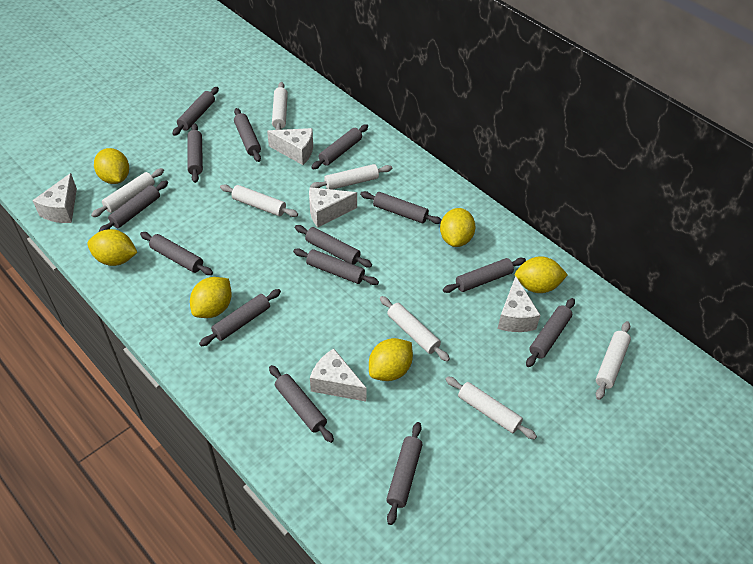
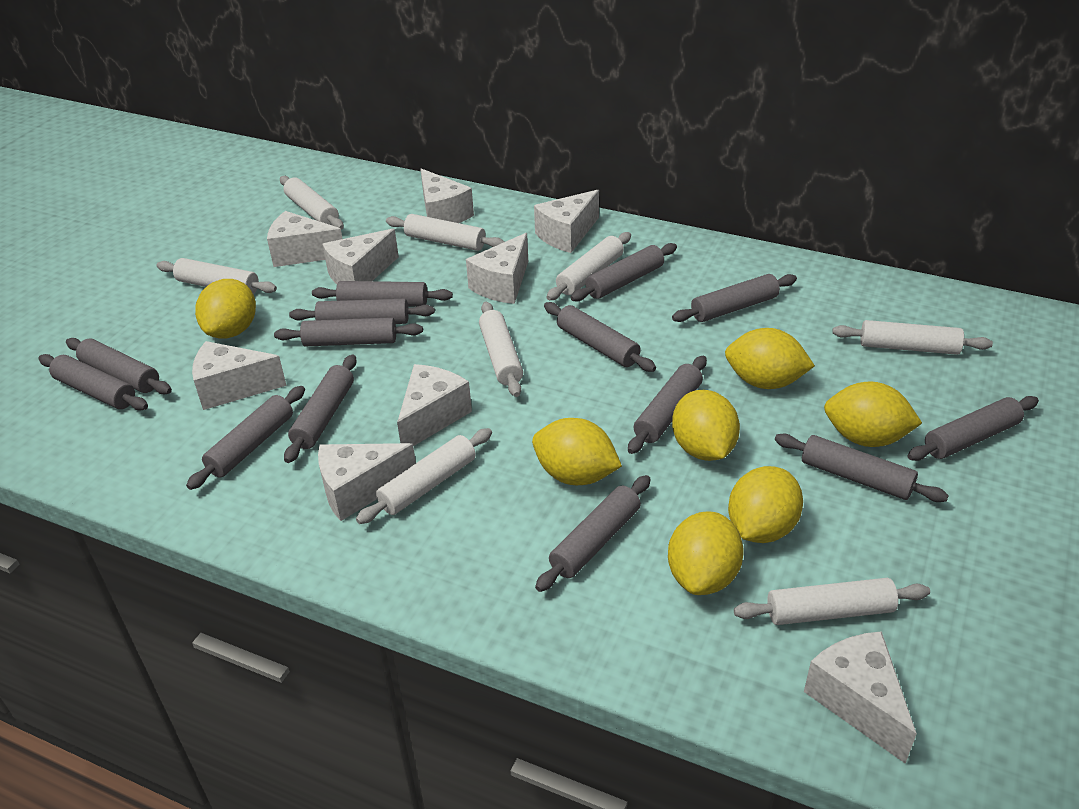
white cheese: [32,173,77,223] [267,128,313,165] [309,187,357,228] [310,348,367,402] [498,276,541,332] = 5 -> [192,341,287,410] [267,211,343,267] [318,443,416,521] [322,229,399,284] [397,364,472,446] [420,168,474,223] [466,233,528,304] [534,190,599,253] [804,631,917,764] = 9
white rolling pin: [91,168,164,217] [220,184,298,217] [272,82,288,130] [310,164,392,190] [380,296,450,362] [445,376,537,440] [596,321,631,400] = 7 -> [157,258,277,294] [280,176,344,230] [356,428,492,524] [386,214,504,251] [479,302,523,397] [546,232,631,300] [734,578,930,625] [832,320,993,355] = 8
yellow lemon: [87,229,137,266] [94,148,129,184] [190,277,232,318] [369,338,413,381] [440,208,475,247] [515,256,568,293] = 6 -> [195,279,256,338] [532,418,622,485] [668,511,744,595] [672,390,740,461] [725,328,815,389] [728,466,803,543] [824,382,922,447] = 7

